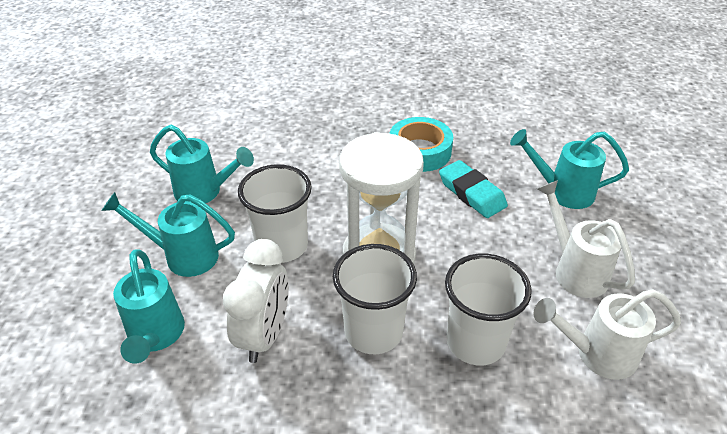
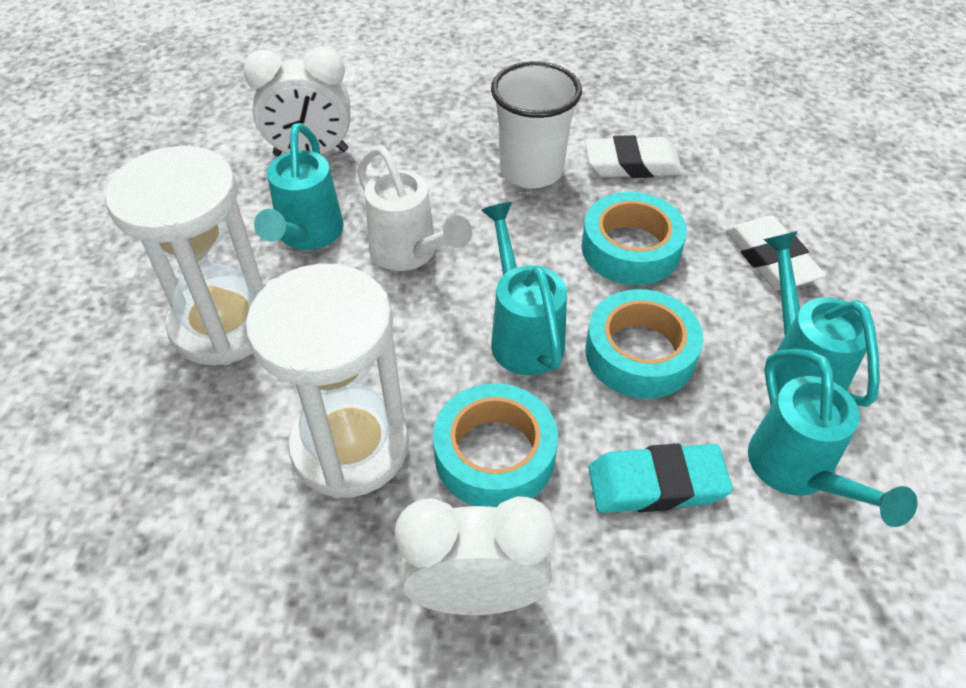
turquoise tape: [389,117,453,172] = 1 -> [433,383,558,507] [582,192,687,285] [585,289,703,399] = 3
white clock: [223,239,289,363] = 1 -> [243,46,350,156] [395,496,556,615] = 2
white cup: [238,164,312,263] [333,244,417,354] [445,254,532,365] = 3 -> [491,61,582,189] = 1
white eraser: none = 0 -> [585,135,683,178] [726,215,826,290] = 2
white hourglass: [339,132,424,264] = 1 -> [105,146,264,365] [245,264,409,498] = 2
white watering can: [534,289,681,380] [537,180,635,298] = 2 -> [357,146,472,271] = 1

